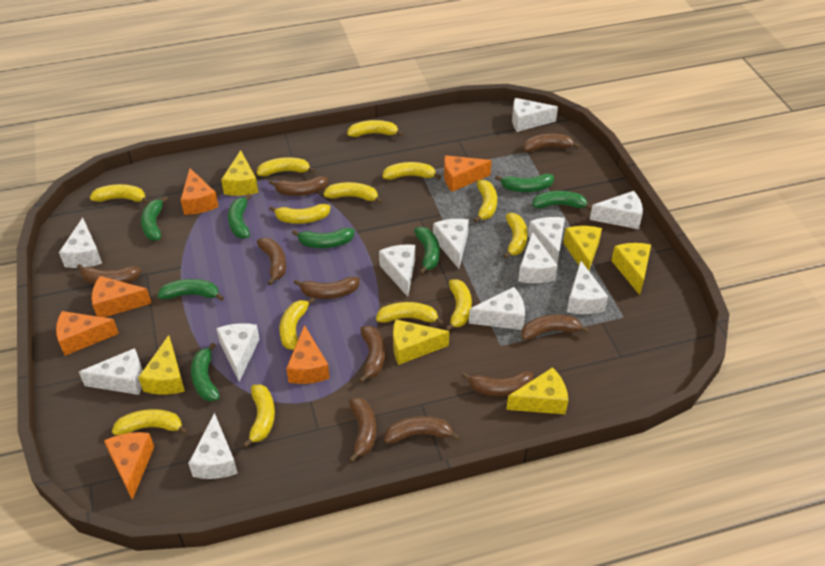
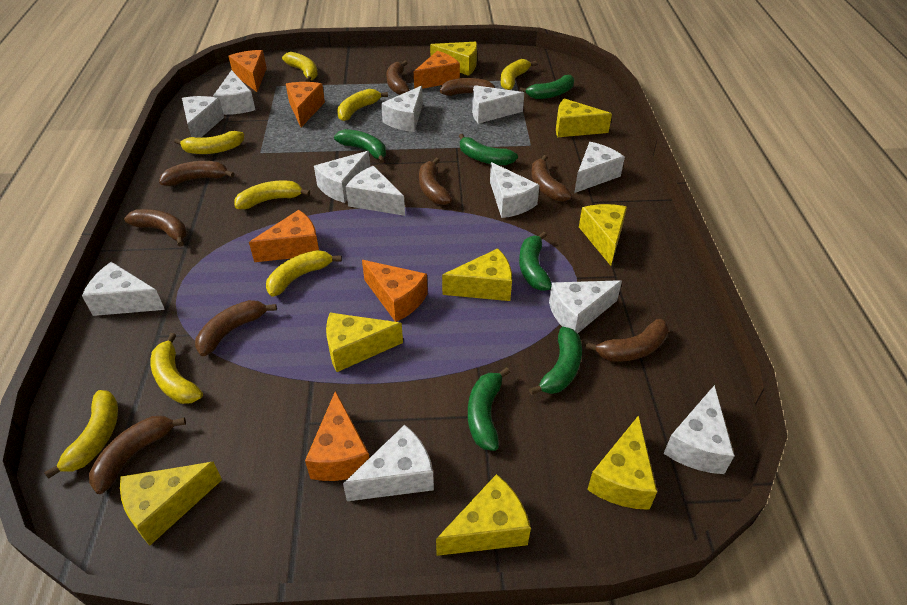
brown banana: [77,264,141,285] [257,238,286,285] [269,176,328,196] [294,277,360,299] [349,398,376,462] [359,326,385,383] [384,416,460,443] [462,372,534,396] [521,314,589,340] [523,134,580,152] = 10 -> [89,416,186,494] [124,209,187,247] [159,161,234,186] [195,300,277,356] [386,61,410,95] [419,158,452,205] [440,78,495,96] [531,155,572,202] [585,319,669,362] = 9
green banana: [141,196,168,241] [157,279,224,301] [191,342,220,401] [228,194,252,238] [292,228,355,248] [414,227,440,274] [495,173,554,192] [532,191,592,210] = 8 -> [334,129,386,164] [459,134,518,165] [468,367,510,451] [519,75,574,99] [519,231,552,291] [529,327,582,395] = 6
yellow banana: [90,184,149,204] [112,409,188,435] [243,385,275,448] [257,157,315,176] [269,204,330,224] [279,297,315,350] [323,182,382,204] [347,120,403,137] [376,302,444,326] [382,162,441,180] [445,279,472,331] [473,180,497,223] [503,213,528,259] = 13 -> [44,390,118,479] [151,333,203,404] [174,131,244,154] [234,180,310,209] [266,250,342,297] [282,52,318,82] [337,89,388,121] [501,59,537,90] = 8
yellow cheese: [138,335,185,395] [221,150,258,196] [393,319,449,365] [506,367,568,414] [563,226,602,270] [611,243,651,295] = 6 -> [120,462,222,545] [326,313,403,372] [430,42,477,76] [436,474,531,556] [442,248,512,301] [556,98,612,137] [579,204,627,266] [587,415,657,510] = 8

